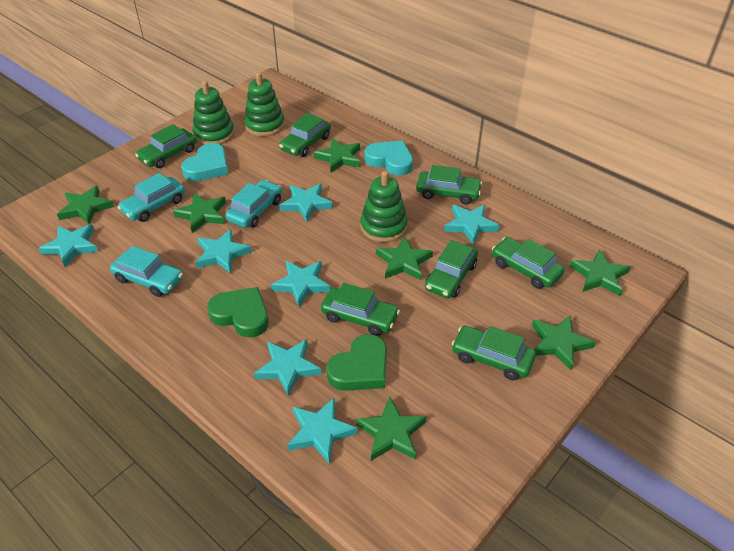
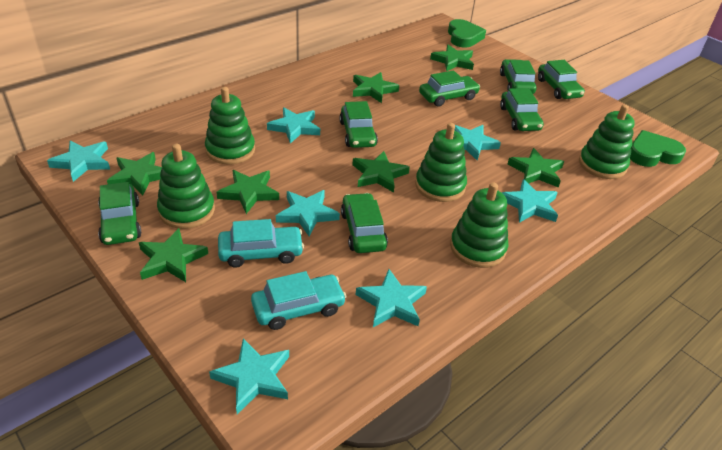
green stacking toy: [192,81,235,145] [244,72,285,136] [360,171,408,242] = 3 -> [157,144,215,229] [205,87,255,164] [415,123,467,202] [450,182,508,268] [579,104,635,179] = 5
turquoise car: [110,246,183,297] [118,173,185,222] [225,180,282,228] = 3 -> [218,219,304,268] [251,271,347,330] = 2
turquoise heart: [181,143,228,181] [365,140,413,176] = 2 -> none = 0

